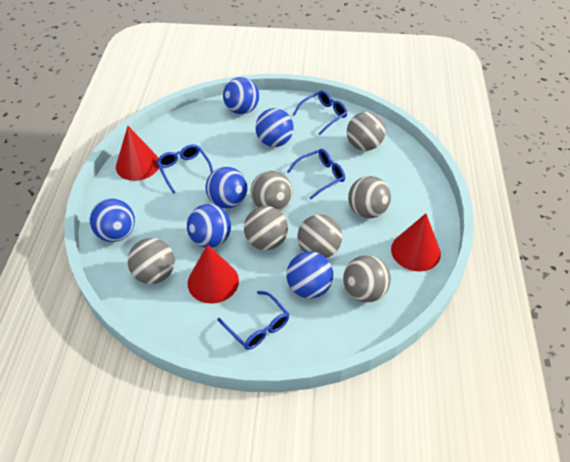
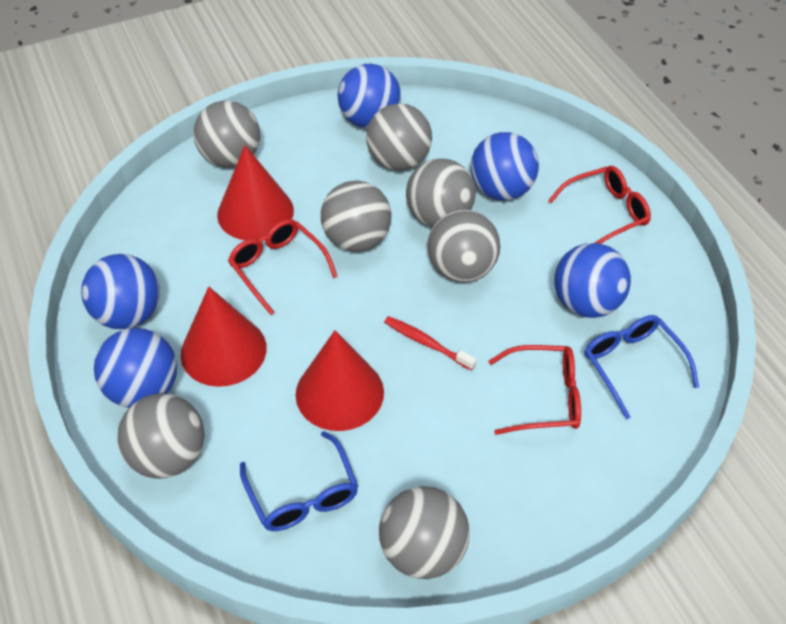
blue ball: [90,198,135,242] [187,204,231,248] [206,167,247,208] [223,77,259,114] [255,108,294,147] [286,251,333,298] = 6 -> [81,254,160,329] [94,328,177,408] [338,64,401,128] [470,132,539,201] [554,243,631,318] = 5
blue glasses: [157,144,213,194] [217,291,289,350] [287,149,345,199] [293,90,347,135] = 4 -> [240,431,358,531] [584,315,699,419] = 2
red glasses: none = 0 -> [228,219,338,315] [488,345,581,435] [548,166,651,244] = 3
red toothbrush: none = 0 -> [384,316,476,371] = 1

